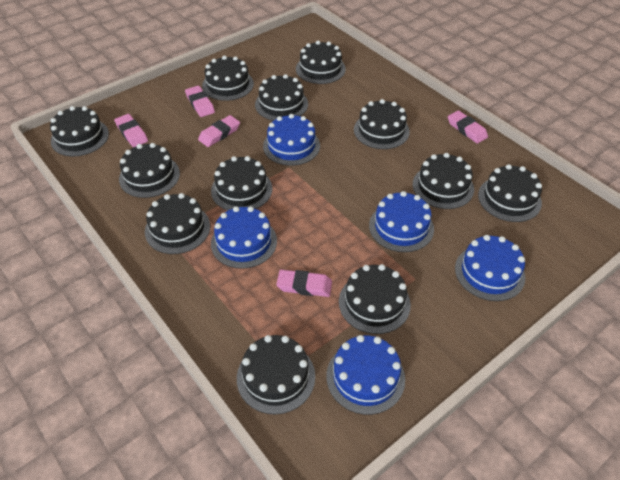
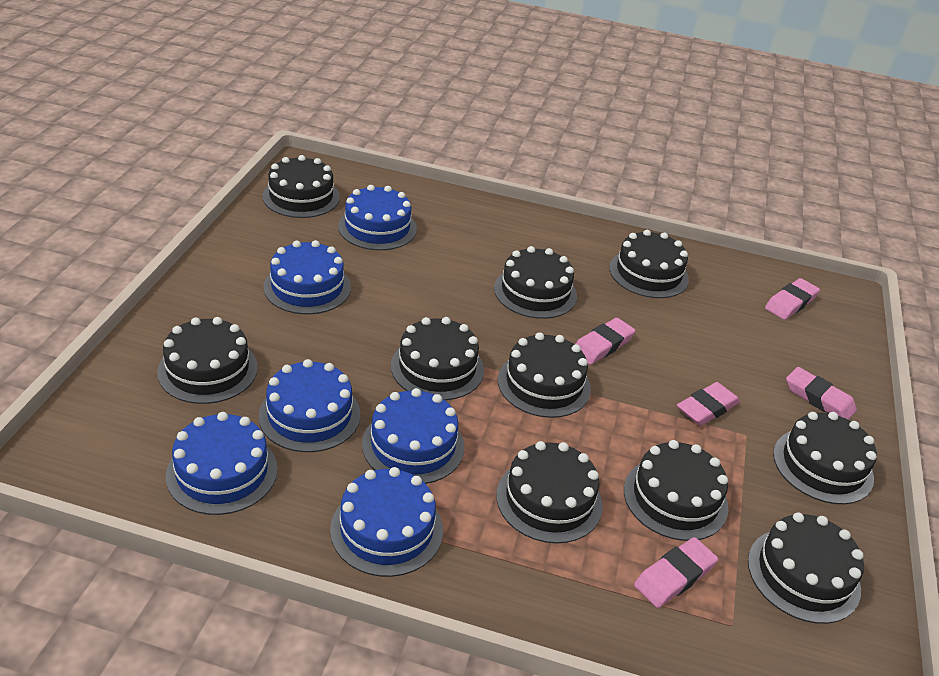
black cake: [50,106,109,156] [119,143,180,198] [145,193,210,254] [202,56,254,101] [211,156,272,210] [237,335,315,415] [255,74,308,121] [296,41,346,84] [339,264,411,334] [354,99,410,149] [413,153,474,209] [478,164,542,222] = 12 -> [157,317,258,404] [262,155,340,218] [391,317,484,400] [494,246,577,319] [496,441,603,543] [498,332,591,418] [609,230,689,298] [624,440,728,541] [748,512,864,624] [773,412,877,504] = 10
blue cake: [211,206,277,269] [263,114,320,166] [327,335,405,415] [369,191,434,252] [455,235,525,301] = 5 -> [166,412,278,515] [258,359,360,452] [263,240,351,314] [330,467,443,577] [338,185,417,250] [362,388,465,484] = 6

